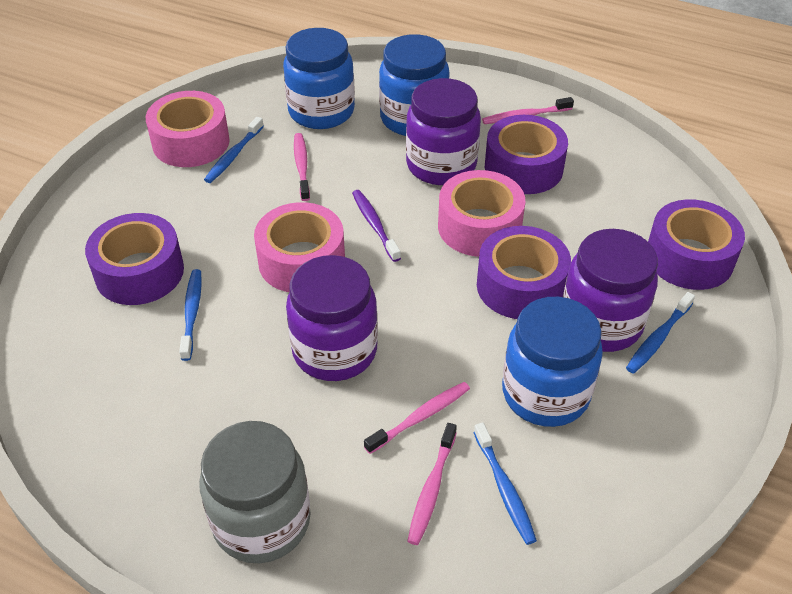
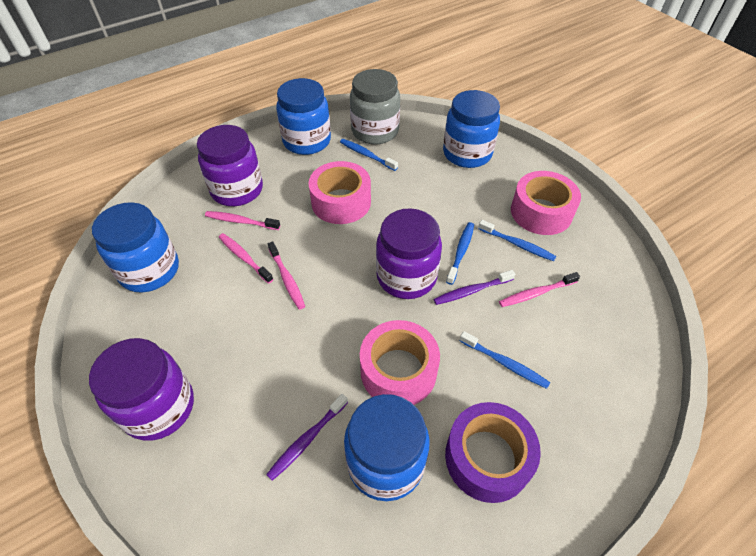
blue jar: [283,28,355,129] [379,34,450,136] [502,297,603,427] = 3 -> [92,202,179,292] [276,78,331,155] [344,394,430,501] [443,90,500,168] = 4
purple tape: [85,213,184,305] [477,226,571,319] [485,115,568,194] [648,199,745,290] = 4 -> [445,402,541,503] = 1
purple toothbrush: [352,190,401,262] = 1 -> [266,394,348,481] [433,270,515,305] = 2

